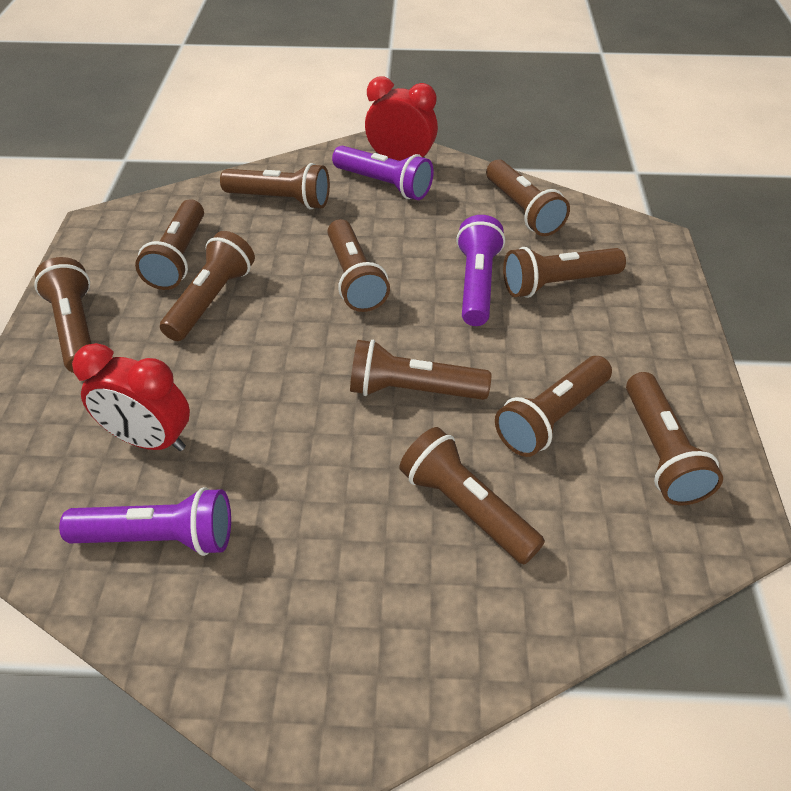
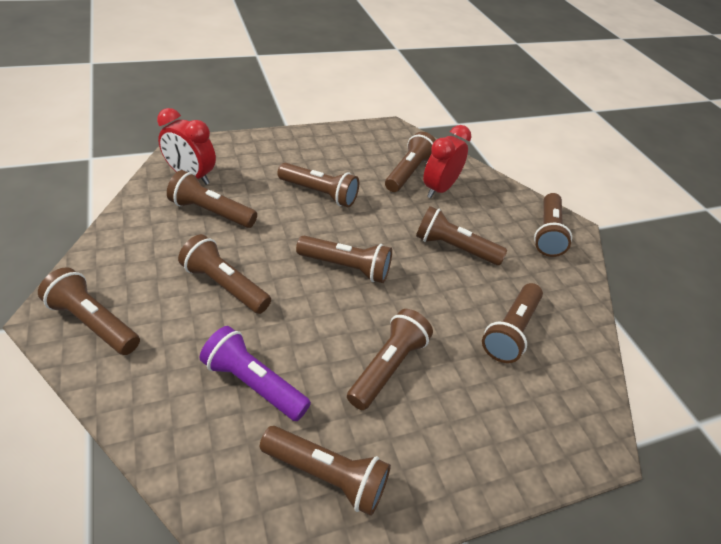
purple flashlight: [59,487,231,556] [332,146,434,200] [456,215,505,326] = 3 -> [200,326,311,421] = 1

